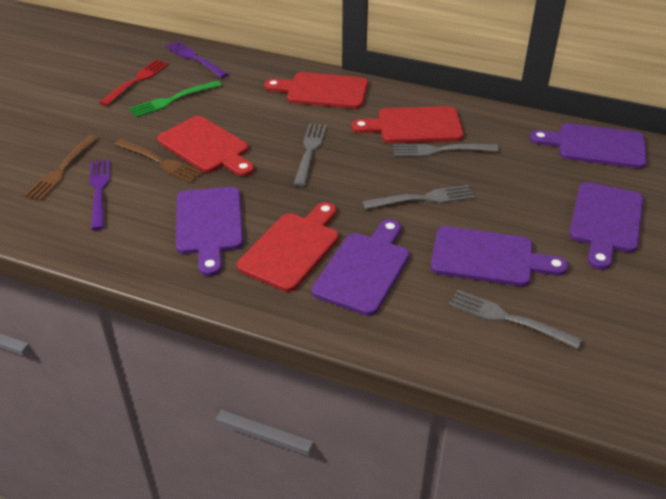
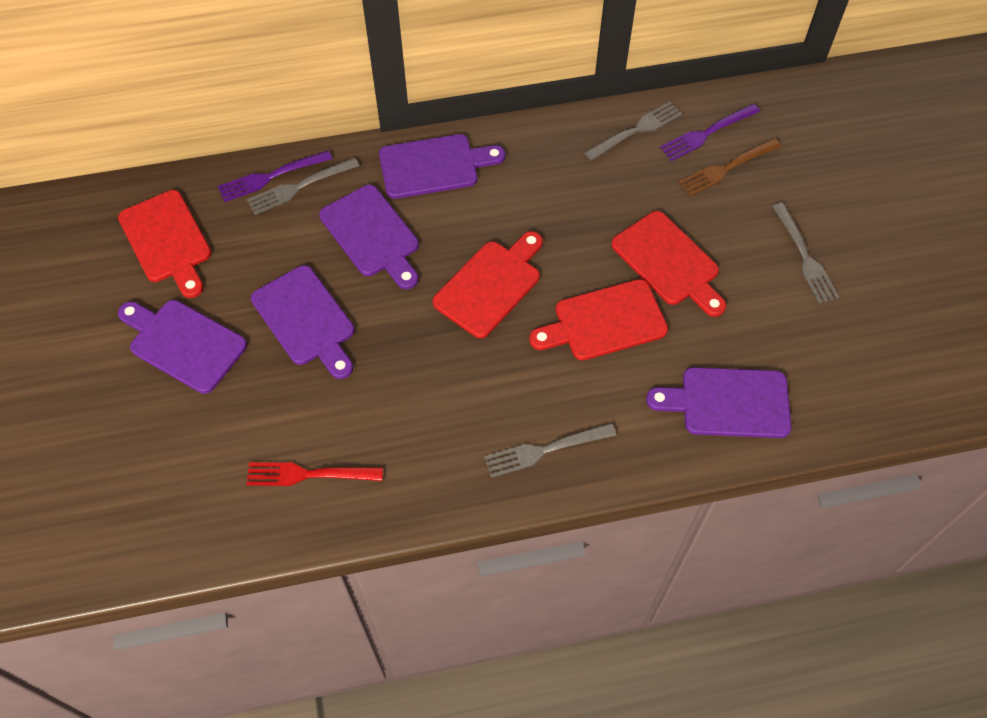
brown fork: [24,135,98,201] [114,139,203,183] = 2 -> [678,138,781,197] = 1
green fork: [129,80,222,117] = 1 -> none = 0

